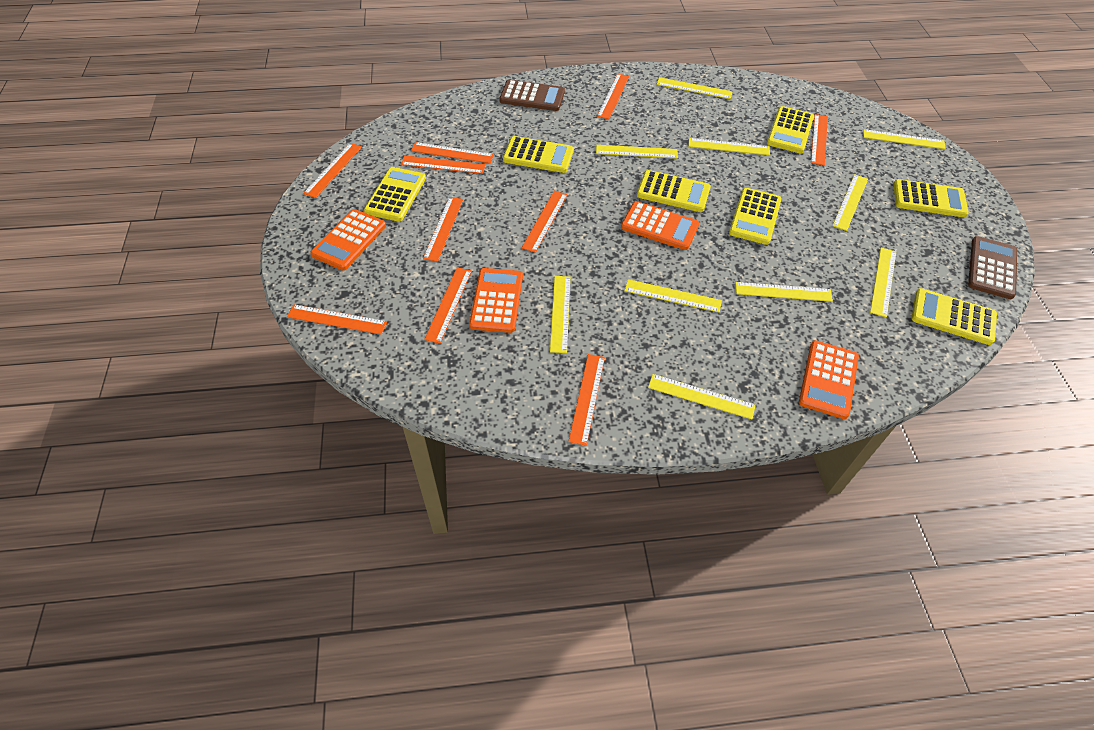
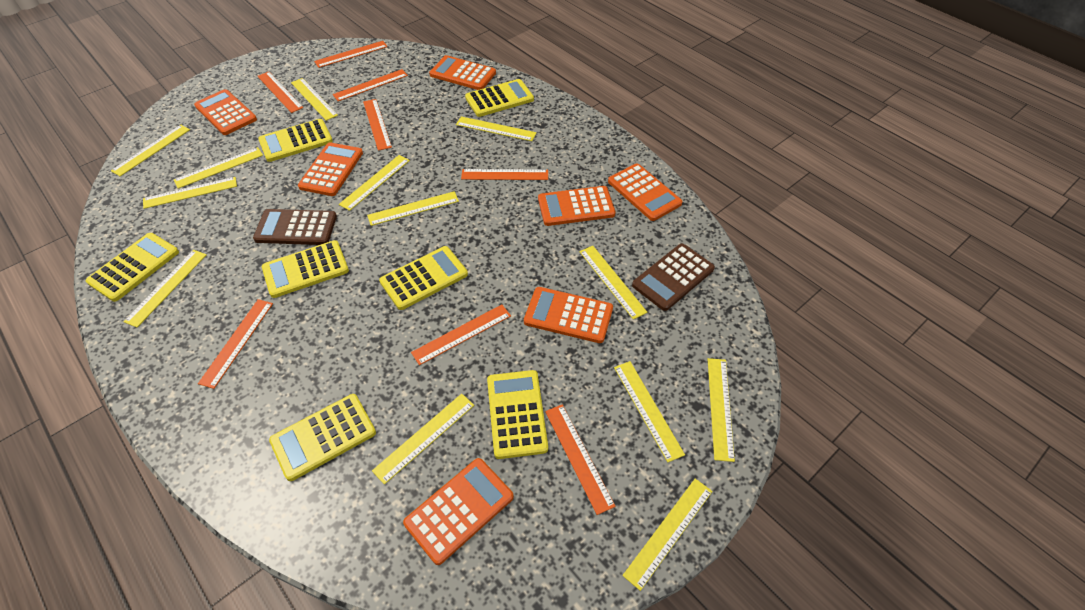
orange calculator: [310,209,386,270] [469,268,523,333] [621,201,699,250] [799,340,859,419] = 4 -> [194,89,257,135] [298,142,363,196] [403,458,514,565] [429,55,496,90] [524,287,613,343] [538,186,616,226] [608,163,683,221] = 7
orange ruler: [287,304,387,335] [303,143,362,198] [401,155,486,174] [411,142,494,164] [423,197,463,262] [424,267,472,344] [521,191,568,253] [568,354,605,446] [597,74,629,119] [811,114,828,166] = 10 -> [198,299,273,389] [257,72,303,113] [314,41,388,68] [333,69,408,101] [363,99,392,151] [411,305,511,365] [461,169,548,180] [545,404,616,515] = 8
yellow ruler: [550,276,570,353] [596,145,678,159] [625,279,722,313] [648,374,756,419] [656,77,733,99] [689,138,770,156] [735,282,833,302] [832,174,868,231] [863,129,946,149] [870,247,896,318] = 10 -> [111,125,190,176] [123,250,206,327] [143,177,237,209] [174,147,263,189] [291,78,338,121] [339,155,410,211] [367,191,459,226] [372,394,474,484] [456,116,537,141] [579,246,647,319] [614,361,685,462] [622,479,713,591] [708,358,735,462] = 13

